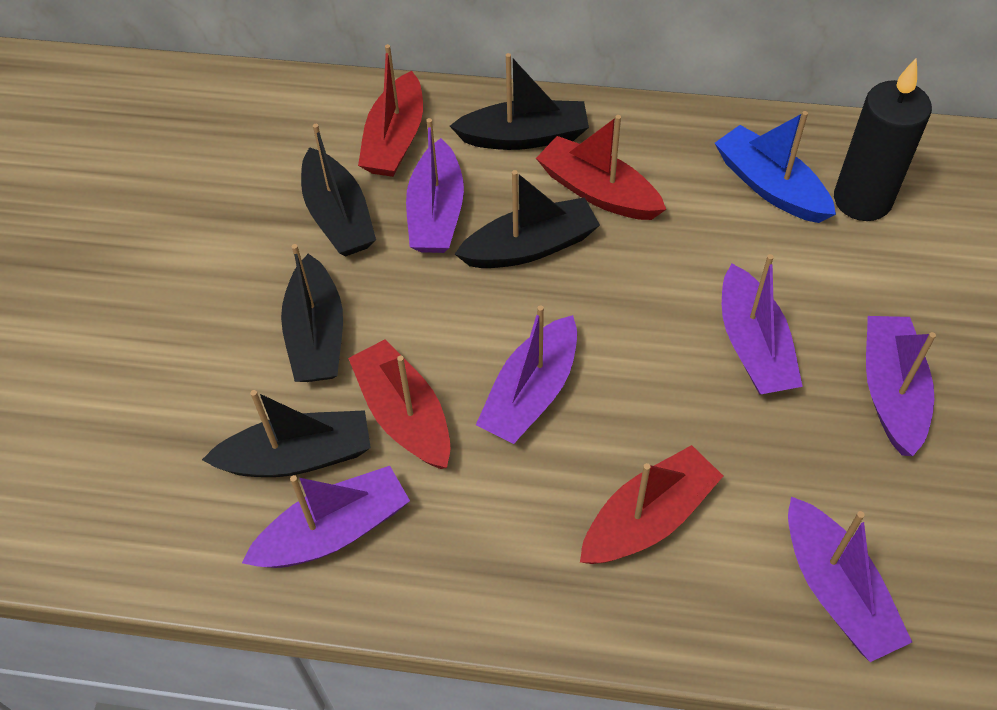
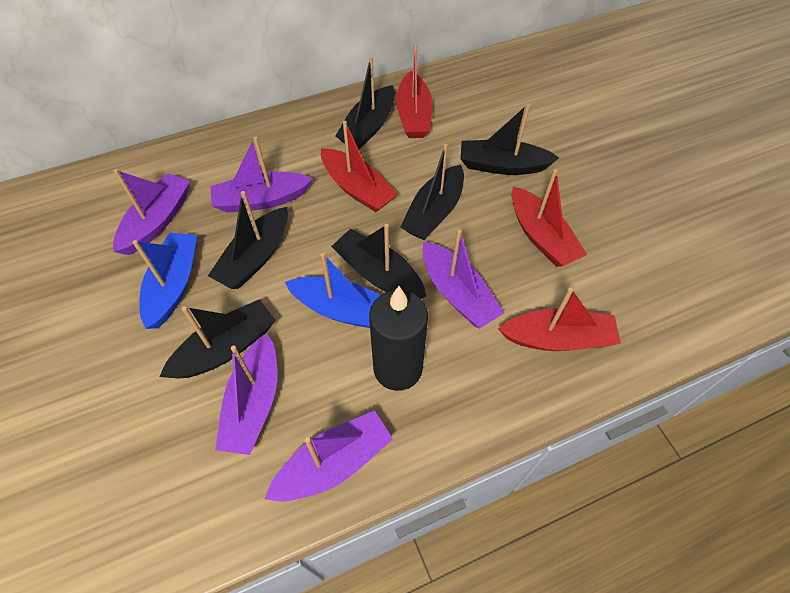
black boat: [202,390,371,477] [281,244,343,382] [301,124,376,257] [450,53,589,150] [455,170,600,268] = 5 -> [159,299,276,379] [208,191,288,289] [331,224,426,299] [336,57,395,149] [400,144,464,240] [460,104,559,175] = 6
blue boat: [715,111,836,223] = 1 -> [132,233,197,329] [285,253,380,328] = 2
purple boat: [242,466,410,568] [406,118,464,253] [476,305,577,444] [722,254,803,394] [788,497,912,662] [866,316,936,456] = 6 -> [113,169,190,255] [210,136,313,213] [215,334,277,455] [265,410,393,502] [422,229,504,328] = 5

